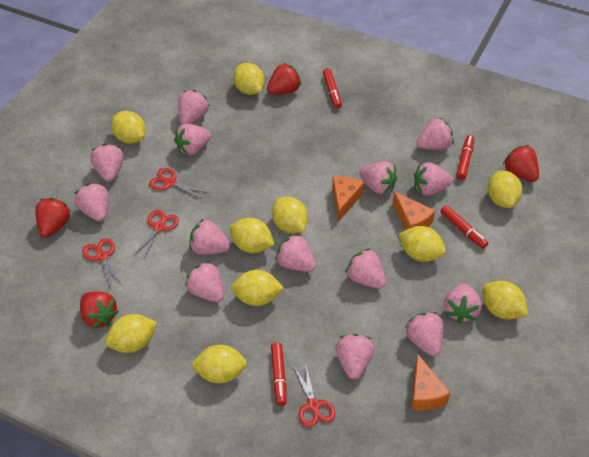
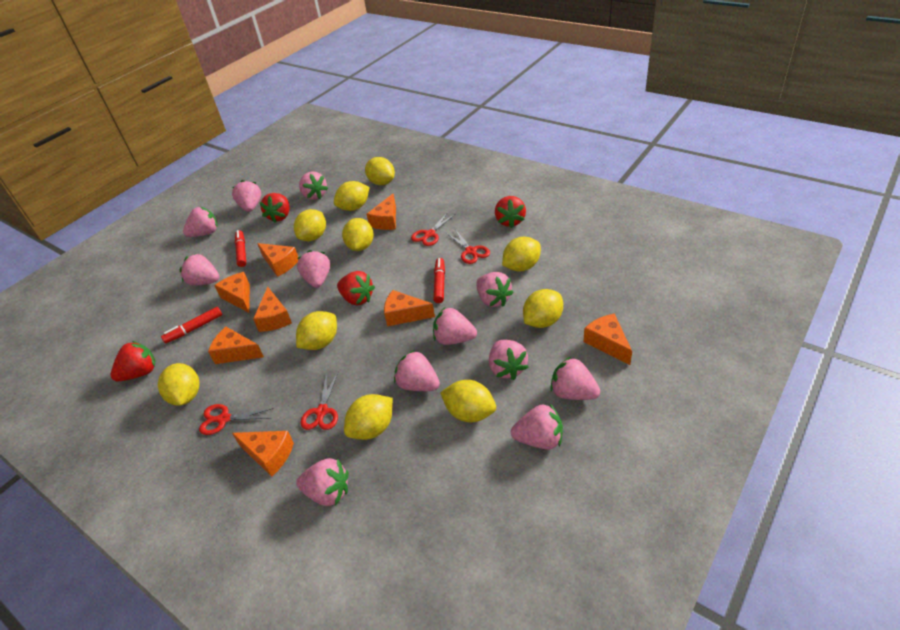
orange cheese: [332,176,364,222] [393,192,435,230] [411,354,450,411] = 3 -> [208,327,264,364] [214,272,250,313] [232,431,294,477] [253,287,292,332] [257,243,299,277] [366,194,396,230] [384,290,435,326] [583,313,632,365] = 8
pink strawberry: [75,183,109,222] [90,143,124,182] [174,123,211,156] [178,90,209,124] [185,261,224,302] [189,219,231,255] [275,233,316,272] [335,333,374,379] [345,248,386,289] [359,161,398,195] [405,312,443,356] [414,162,453,196] [416,117,454,150] [444,284,482,324] = 14 -> [180,254,219,286] [183,207,217,237] [232,180,261,212] [296,458,348,506] [297,250,330,288] [299,171,328,200] [394,350,440,391] [433,307,477,345] [476,272,514,307] [489,339,529,380] [511,404,563,450] [550,357,600,400] = 12
red marker: [271,342,287,406] [323,68,342,109] [440,205,488,249] [456,135,474,180] = 4 -> [161,307,222,344] [235,230,246,267] [433,258,445,303] = 3

